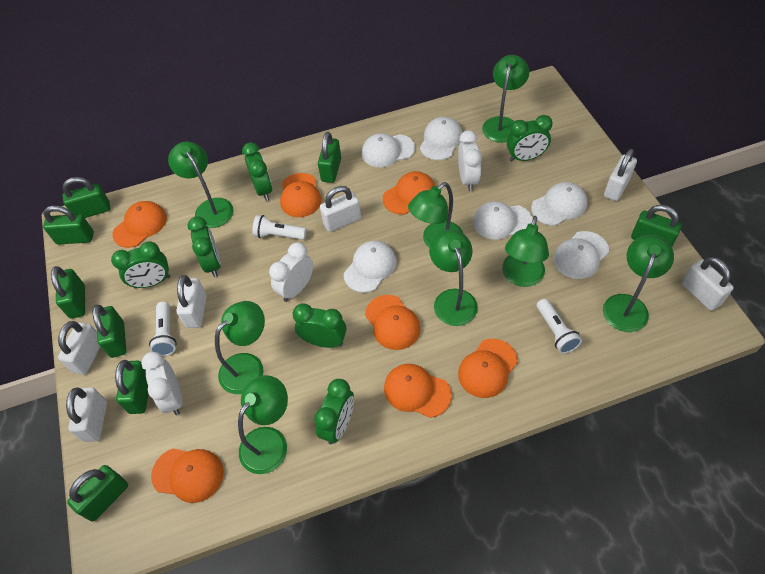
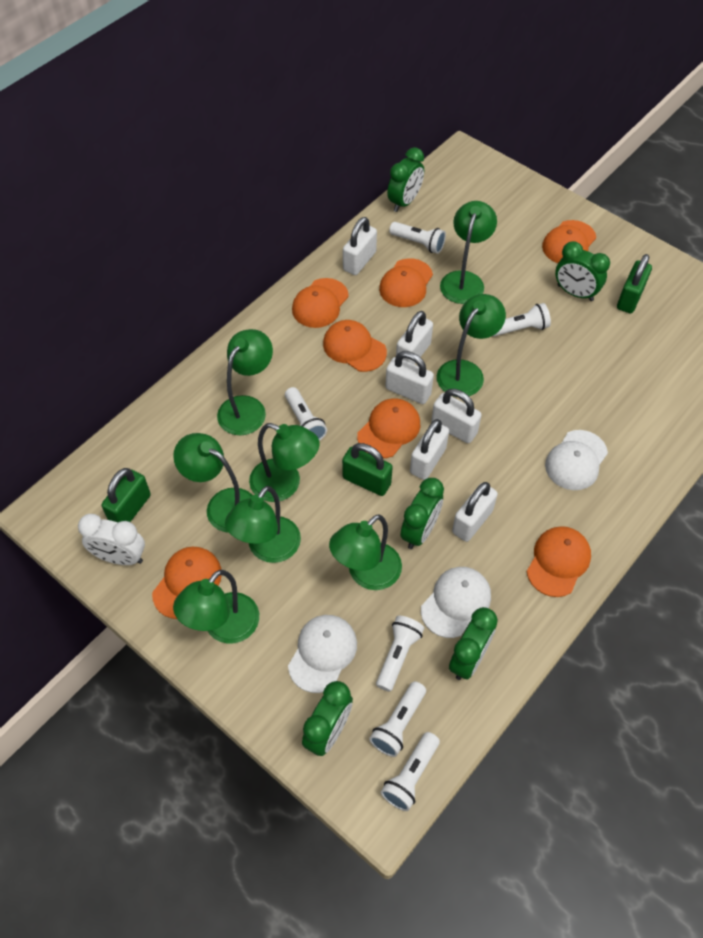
green clock: [111,241,170,289] [187,216,221,277] [242,142,273,201] [292,304,346,348] [314,379,354,444] [507,115,553,162] = 6 -> [302,681,353,756] [387,147,424,212] [401,478,444,549] [449,607,498,680] [555,241,610,301] = 5
green padlock: [43,205,94,245] [51,266,85,319] [62,177,111,218] [67,465,128,522] [92,305,127,358] [115,360,149,414] [318,132,341,183] [631,205,682,247] = 8 -> [101,468,151,522] [342,443,393,496] [617,254,652,313] = 3
white cap: [344,241,397,293] [362,133,415,167] [420,117,462,160] [473,201,533,240] [531,182,587,226] [554,231,609,279] = 6 -> [288,615,357,693] [421,567,491,638] [545,430,608,490] = 3
white clock: [141,352,183,415] [269,242,313,302] [458,130,482,191] = 3 -> [78,514,145,565] = 1
white flashlight: [149,302,177,356] [252,215,307,240] [537,299,582,354] = 3 -> [285,387,327,441] [369,681,426,757] [376,615,424,692] [381,732,440,811] [389,222,446,254] [493,303,551,336] = 6

